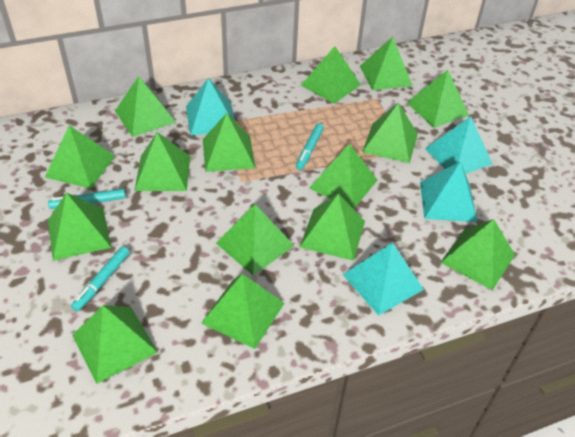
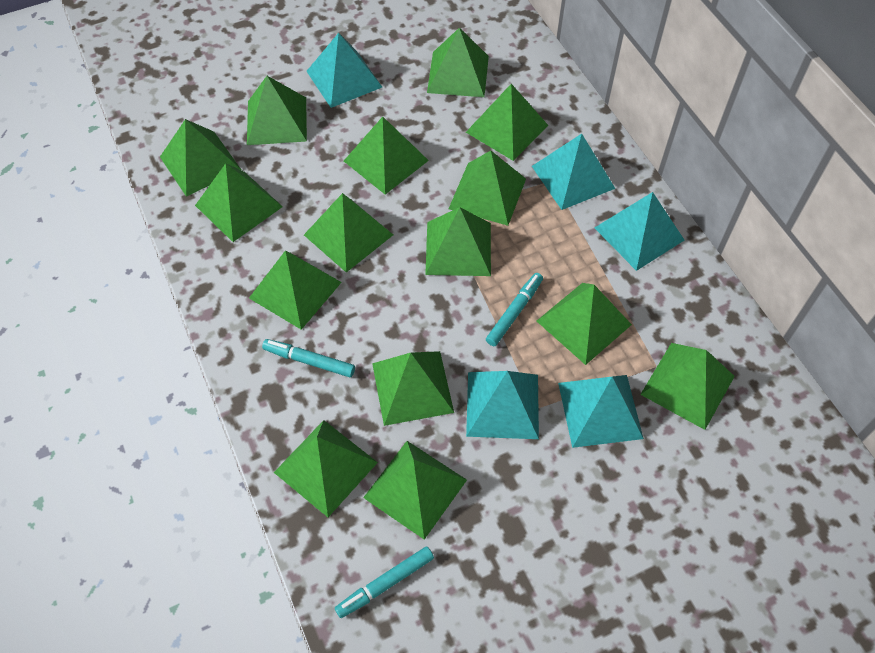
turquoise pyramid: [186,78,235,135] [342,243,424,316] [420,161,477,222] [425,116,493,174] = 4 -> [307,33,382,108] [466,371,539,439] [532,134,615,210] [558,375,644,448] [594,192,684,271] = 5

